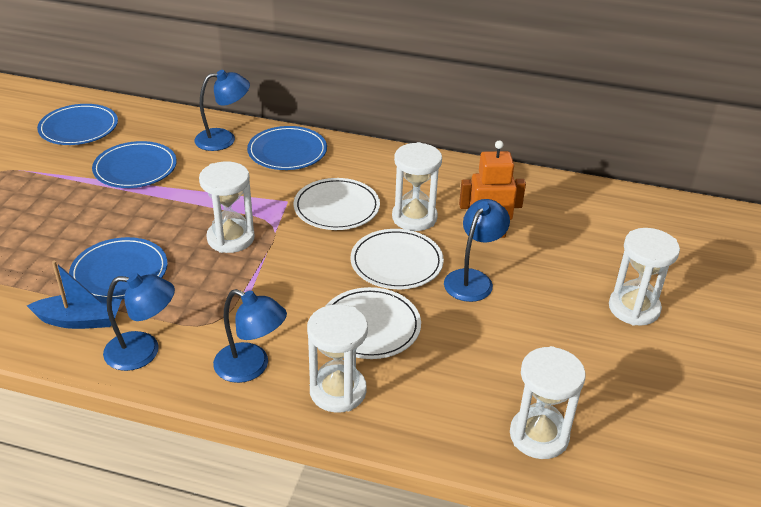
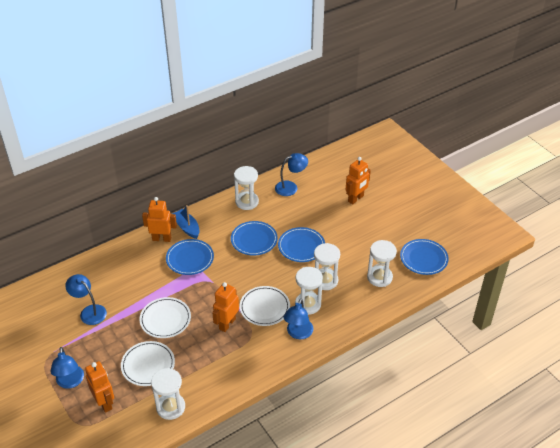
orange robot: [459,140,526,238] = 1 -> [85,361,114,413] [142,197,177,242] [212,282,239,332] [346,157,371,204] = 4

